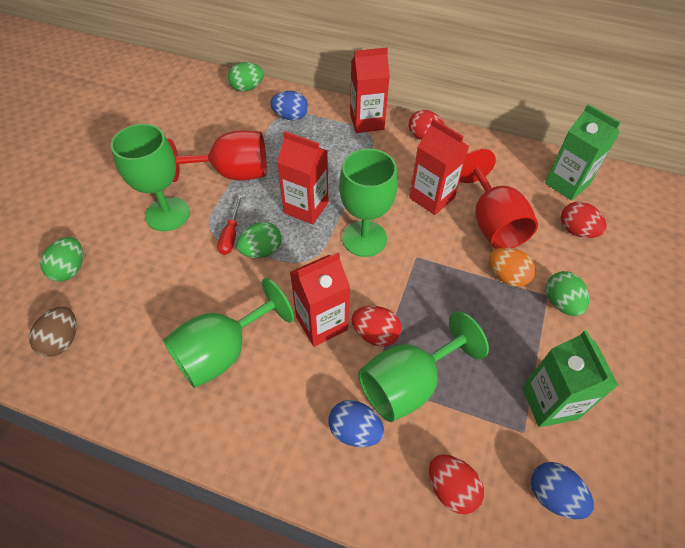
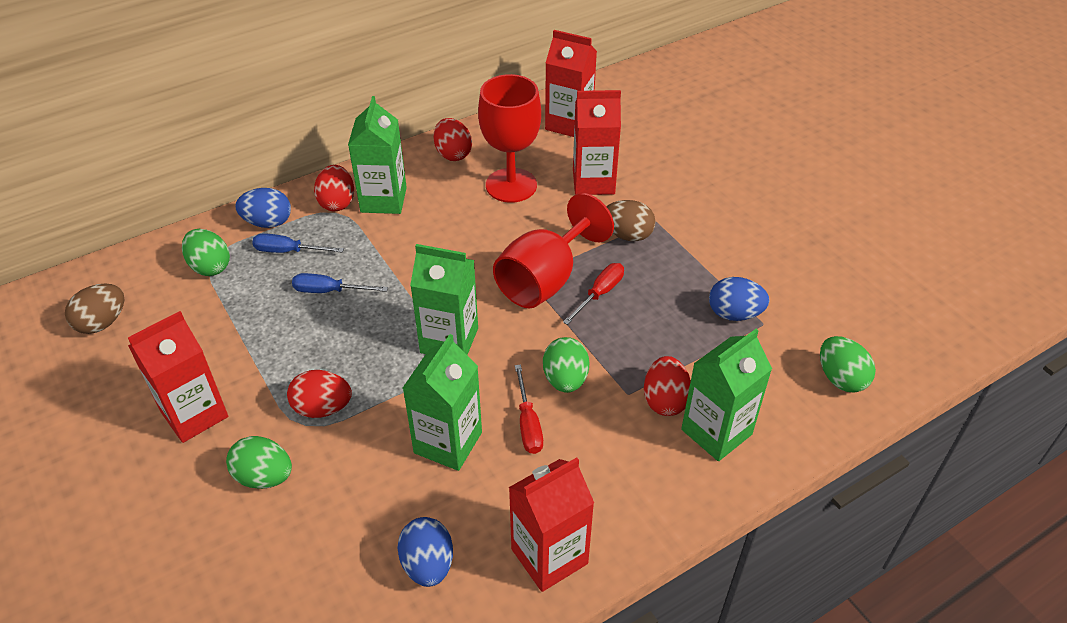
blue screwdriver: none = 0 -> [252,233,344,253] [292,273,388,293] = 2
brown egg: [29,306,77,357] = 1 -> [65,284,124,334] [606,200,656,241] = 2
green carton: [522,330,619,427] [545,104,621,201] = 2 -> [348,96,407,214] [403,334,482,471] [410,244,478,355] [681,329,772,461] = 4
green goblet: [111,124,190,231] [163,278,294,388] [339,149,398,257] [358,311,489,422] = 4 -> none = 0
orange egg: [489,247,536,287] = 1 -> none = 0
red screwdriver: [217,195,243,255] = 1 -> [515,364,543,454] [563,263,624,325] = 2

